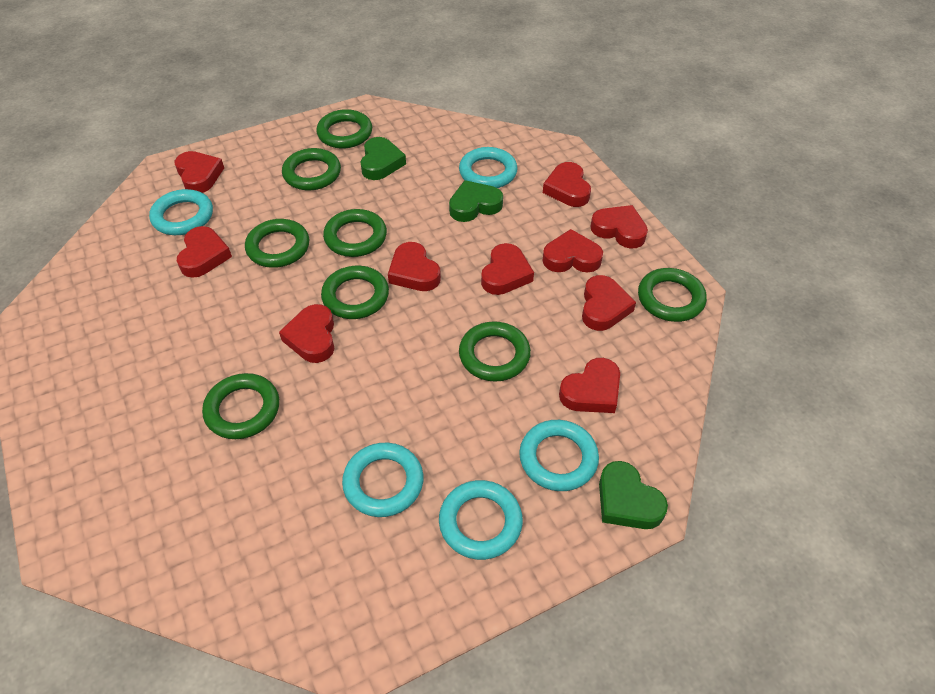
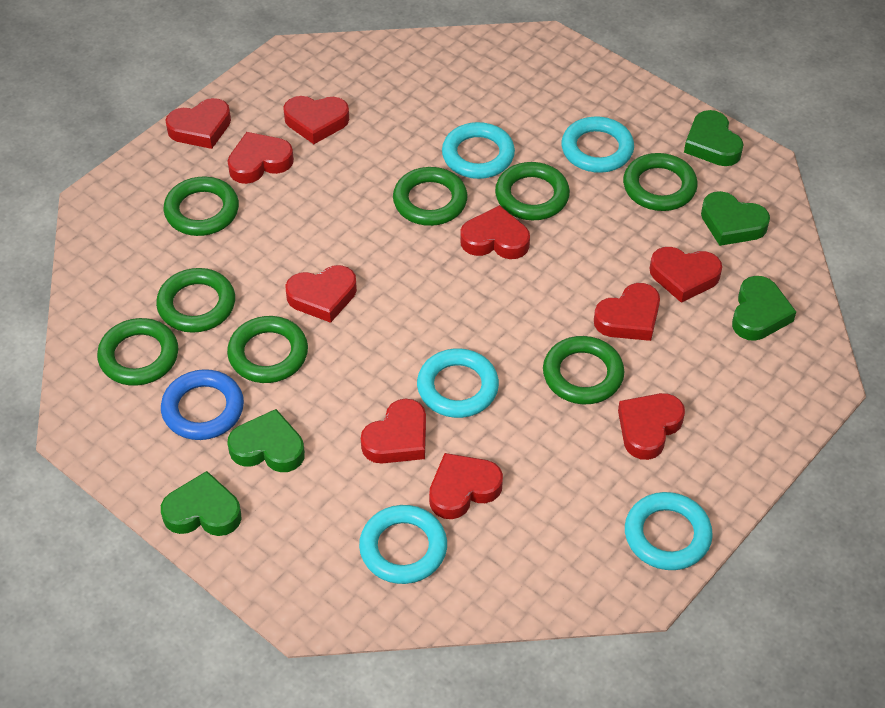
blue ring: none = 0 -> [161,369,244,440] = 1
green heart: [360,137,406,180] [449,180,503,222] [599,461,668,529] = 3 -> [161,471,242,536] [227,409,305,472] [684,110,743,166] [701,191,770,246] [732,276,796,341] = 5

